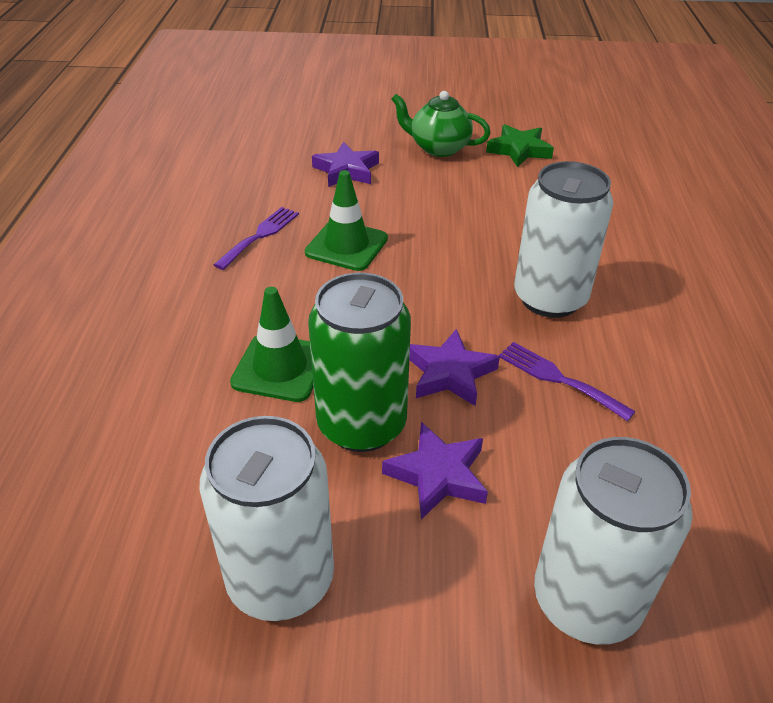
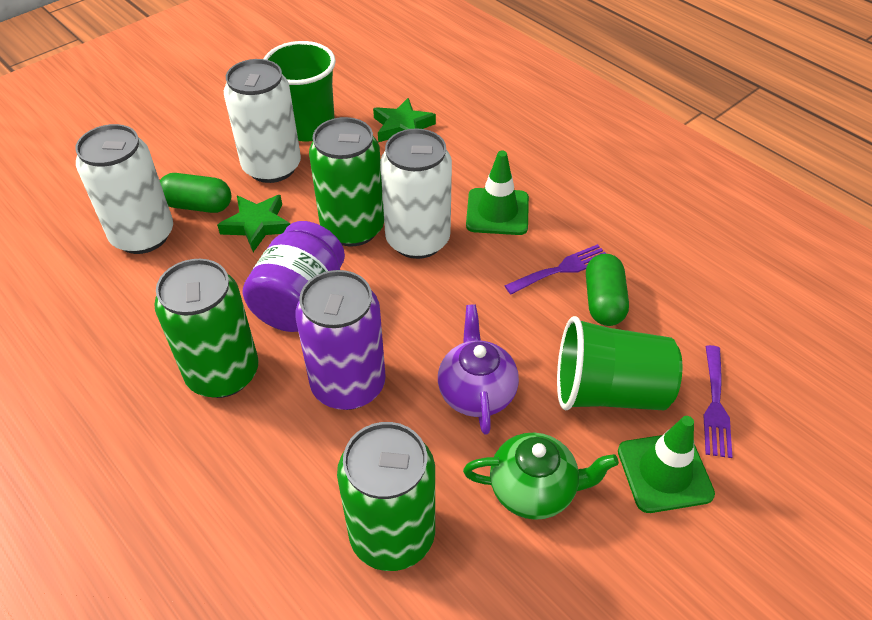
green can: [308,273,411,452] = 1 -> [154,259,258,398] [309,117,384,246] [337,422,435,571] = 3
green capsule: none = 0 -> [160,173,231,213] [586,254,629,326] = 2
green cup: none = 0 -> [263,41,336,142] [557,316,682,410] = 2
green star: [486,124,554,167] = 1 -> [217,195,290,252] [373,98,436,142] = 2
purple can: none = 0 -> [295,270,386,410] = 1
purple jar: none = 0 -> [243,221,345,332] = 1
purple star: [312,142,379,187] [382,422,488,520] [409,329,500,406] = 3 -> none = 0
purple teapot: none = 0 -> [438,304,519,435] = 1

